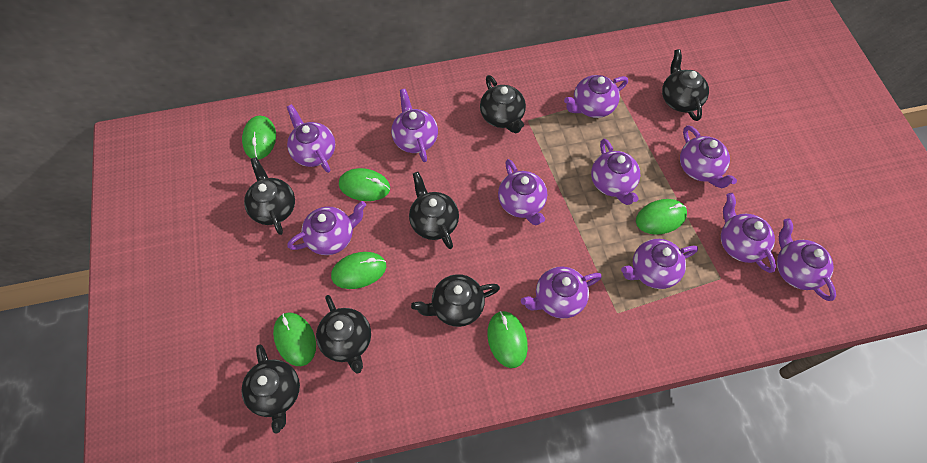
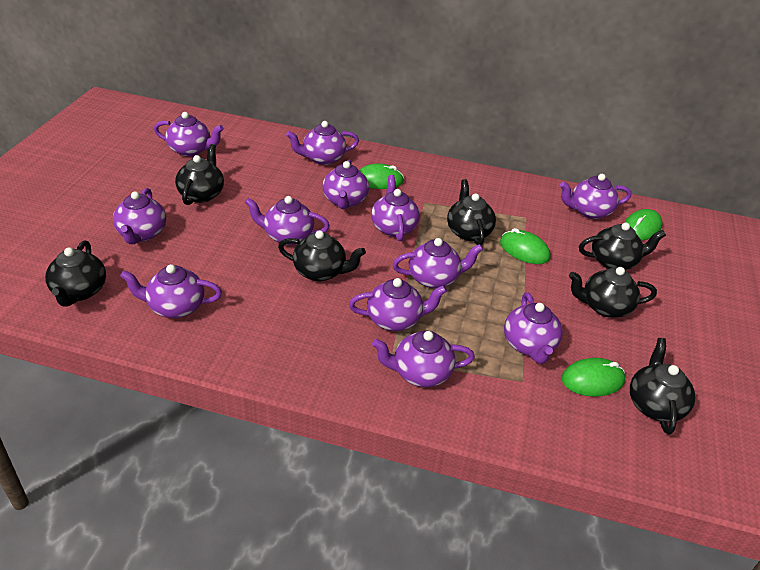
green mouse: [242,116,276,160] [273,312,316,366] [331,252,386,289] [339,168,390,201] [487,311,528,368] [636,199,687,235] = 6 -> [359,163,404,189] [500,228,550,264] [562,358,625,397] [624,209,662,240] = 4
purple teapot: [287,104,335,173] [287,201,366,255] [391,89,438,162] [498,159,547,225] [521,266,602,318] [564,75,628,118] [591,139,640,205] [621,239,698,289] [680,125,737,188] [721,193,776,273] [777,218,836,301] = 11 -> [113,188,166,244] [120,264,222,318] [154,112,224,157] [245,196,330,245] [286,121,359,165] [323,159,369,209] [349,278,447,331] [371,175,420,241] [372,331,475,387] [393,238,483,289] [504,292,563,364] [560,174,631,219] = 12

